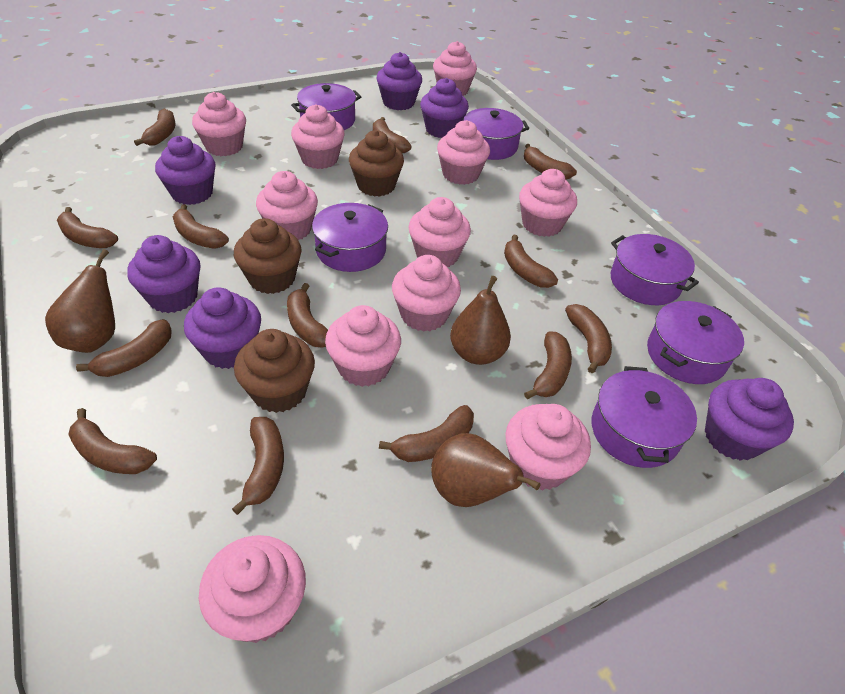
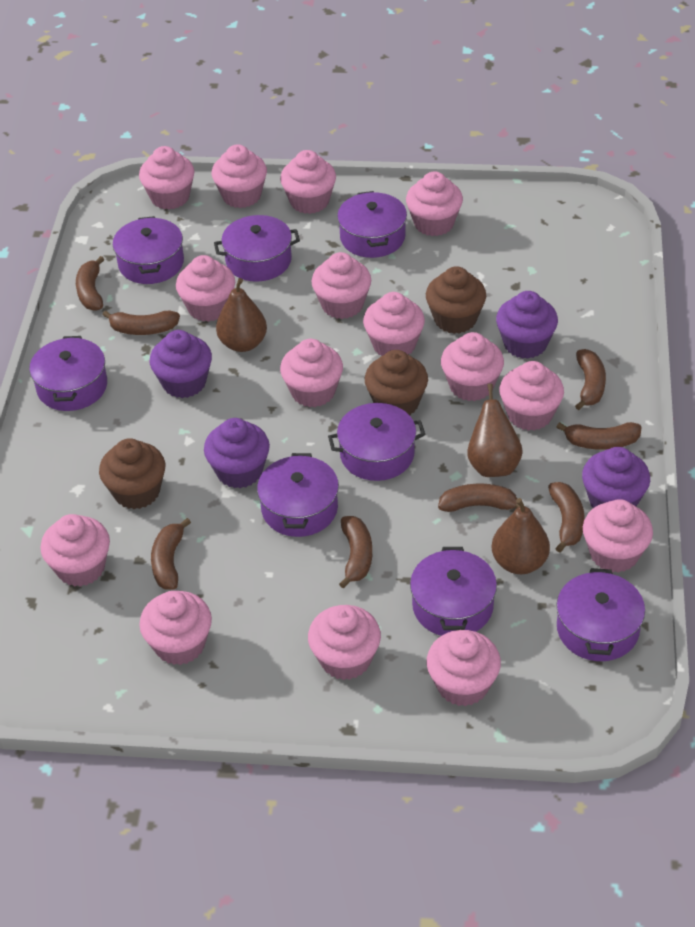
brown banana: [57,207,118,248] [68,408,157,474] [76,319,172,377] [134,109,175,146] [173,204,229,248] [232,417,284,515] [287,283,328,348] [373,117,412,153] [379,405,474,462] [504,235,558,288] [524,144,577,180] [524,331,572,399] [565,304,612,373] = 13 -> [76,256,105,311] [103,310,180,335] [151,518,191,589] [339,516,372,588] [438,484,526,512] [548,482,584,553] [557,422,642,450] [575,349,606,410] = 8
pink cupcake: [192,92,246,156] [199,535,306,643] [256,171,318,240] [291,104,345,169] [325,305,401,387] [392,255,461,332] [408,197,471,267] [433,41,477,96] [437,120,490,185] [505,404,591,491] [519,169,577,237] = 11 -> [40,514,110,587] [139,146,195,210] [139,591,212,665] [176,255,235,322] [212,144,267,208] [280,150,336,214] [280,339,343,407] [308,605,381,680] [311,252,371,319] [363,292,425,356] [406,171,463,236] [426,630,501,706] [441,332,504,401] [499,361,564,431] [583,499,653,573] = 15
purple cupcake: [127,235,200,313] [155,136,215,205] [184,287,261,369] [377,52,422,110] [420,78,469,138] [705,378,794,461] = 6 -> [150,330,212,398] [204,418,270,488] [496,291,558,359] [582,447,650,508] = 4
purple pot: [291,83,361,130] [312,203,388,272] [463,108,529,160] [591,366,697,468] [611,234,699,305] [647,301,744,384] = 6 -> [29,336,107,411] [113,216,184,284] [214,215,300,282] [257,453,339,537] [328,403,425,481] [337,191,407,258] [410,547,497,636] [556,568,645,661] = 8

